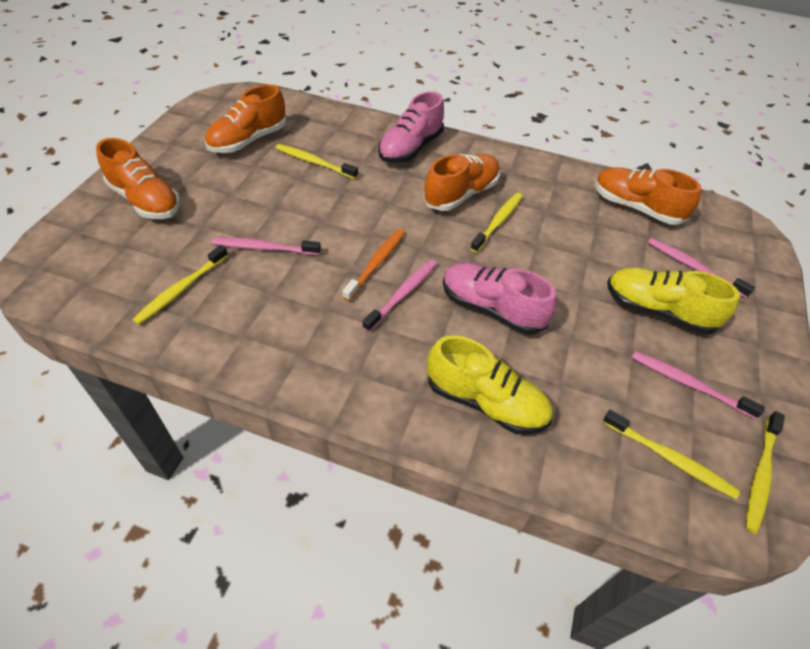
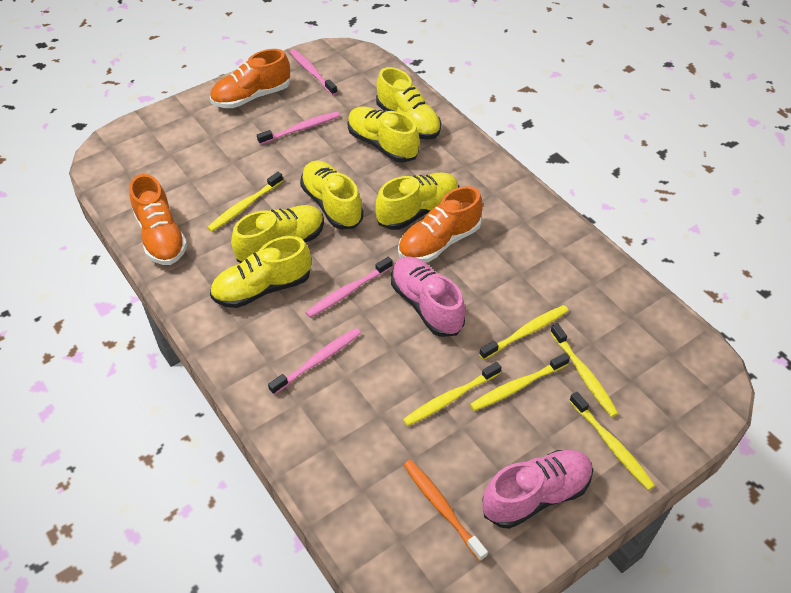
orange shoe: [96,138,180,219] [205,85,287,153] [423,154,500,211] [595,167,701,225] = 4 -> [129,174,187,265] [210,49,290,108] [398,186,483,263] = 3
yellow shoe: [427,335,553,435] [607,267,740,335] = 2 -> [210,236,311,308] [231,205,324,263] [300,160,364,229] [347,106,419,163] [375,172,459,230] [376,67,441,140] = 6
yellow toothbrush: [132,245,228,325] [276,144,358,179] [470,193,523,253] [602,410,740,499] [746,411,785,534] = 5 -> [207,172,283,232] [403,362,501,426] [470,353,570,411] [479,305,568,360] [550,324,619,417] [569,392,655,490] = 6

